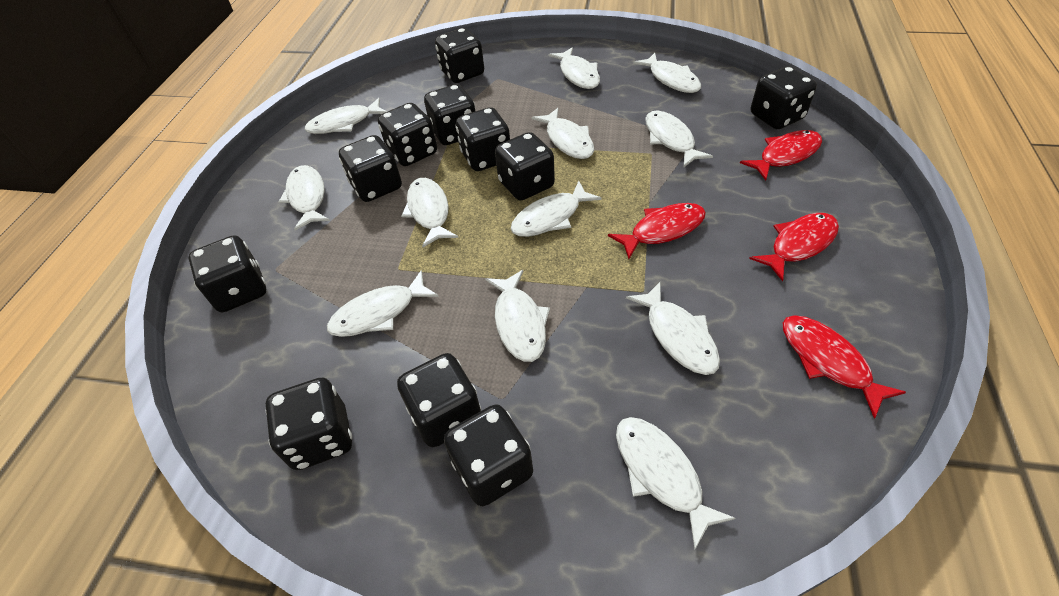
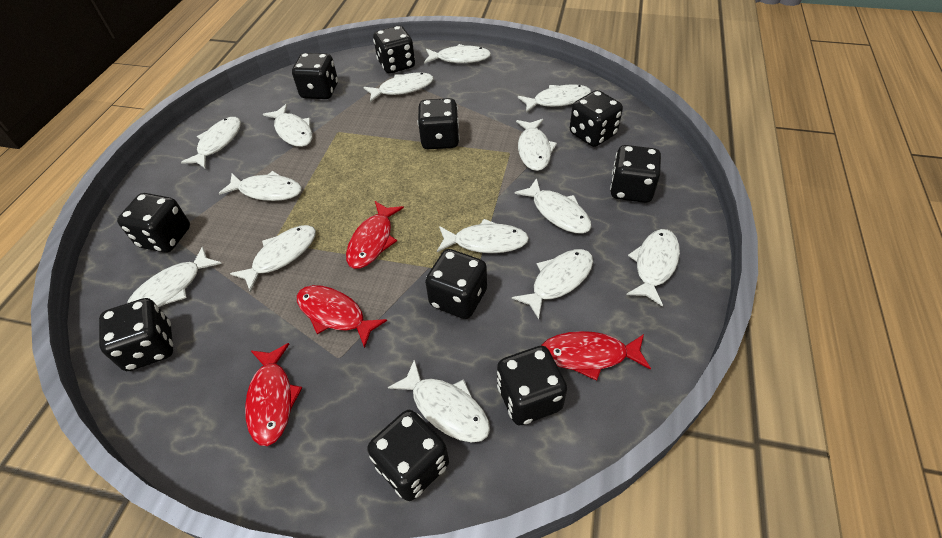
black dice: [189,235,266,312] [266,378,352,470] [339,135,402,202] [378,103,437,166] [397,353,481,447] [424,84,475,145] [435,28,484,83] [444,404,533,506] [456,107,510,171] [495,132,555,200] [751,66,817,129] = 11 -> [99,298,173,371] [117,193,190,253] [292,53,338,99] [367,410,449,501] [373,26,415,74] [418,98,460,149] [425,249,487,319] [497,346,567,425] [570,90,623,147] [610,145,661,203] = 10
white fish: [278,165,330,231] [305,98,387,134] [327,270,439,337] [401,178,458,247] [485,270,550,362] [511,181,602,237] [532,108,594,159] [548,47,600,89] [616,417,736,549] [626,282,720,375] [633,53,701,93] [645,110,713,167] = 12 -> [127,246,222,307] [181,117,241,169] [218,171,302,201] [230,225,316,292] [263,104,313,147] [363,73,434,102] [388,359,490,443] [424,44,491,64] [437,219,529,253] [512,249,593,319] [514,178,592,234] [516,119,557,171] [518,84,591,113] [626,229,680,307] = 14

